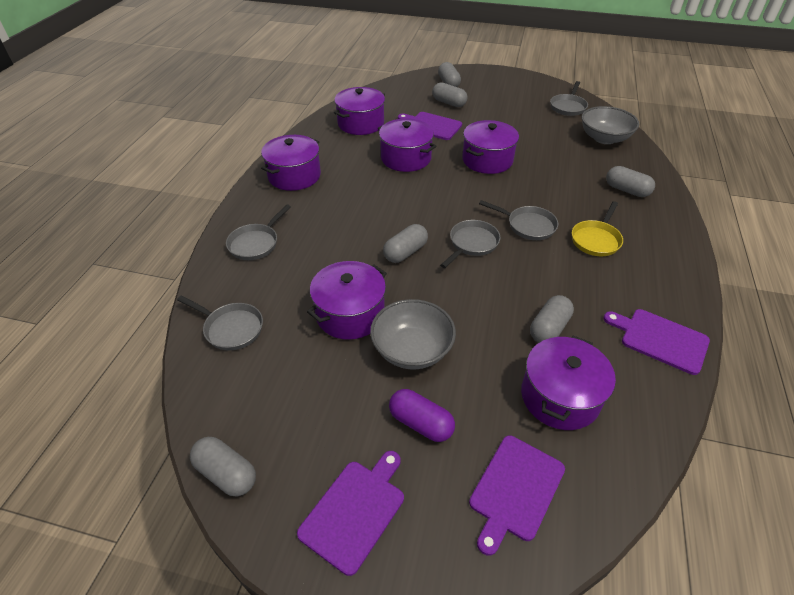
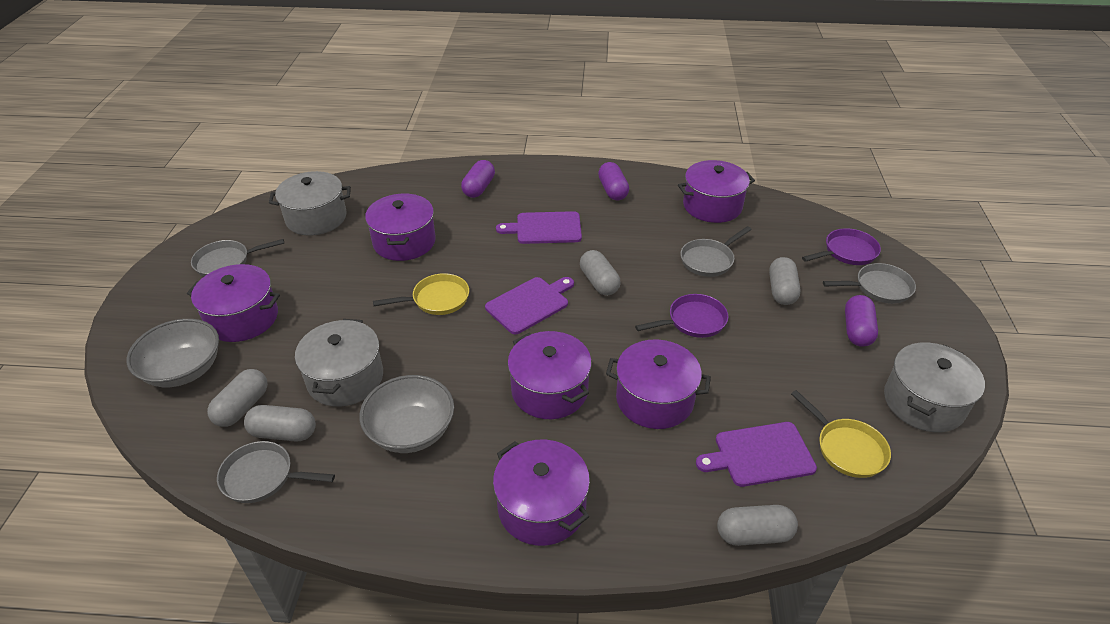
grey capsule: [190,437,256,496] [383,224,428,263] [432,82,468,107] [438,62,461,87] [530,295,574,343] [606,166,655,197] = 6 -> [207,369,268,427] [244,405,316,442] [580,250,621,296] [717,505,798,546] [769,257,801,305] = 5
grey pan: [177,295,263,350] [226,204,291,260] [440,220,501,268] [479,200,558,240] [550,81,588,116] = 5 -> [191,239,284,277] [217,441,335,503] [680,226,752,277] [823,263,916,304] = 4
grey pot: none = 0 -> [269,171,351,236] [295,319,383,407] [884,342,985,432] = 3
purple capsule: [389,389,455,442] = 1 -> [461,160,495,198] [598,162,629,200] [845,295,878,347] = 3
purple cutting board: [297,451,404,576] [398,112,462,140] [469,435,565,556] [603,309,710,375] = 4 -> [485,277,574,334] [496,211,582,244] [696,422,817,487] = 3
purple pan: none = 0 -> [635,294,729,338] [802,228,881,265] = 2
yellow pan: [572,201,623,256] = 1 -> [373,273,469,315] [791,390,891,478] = 2

